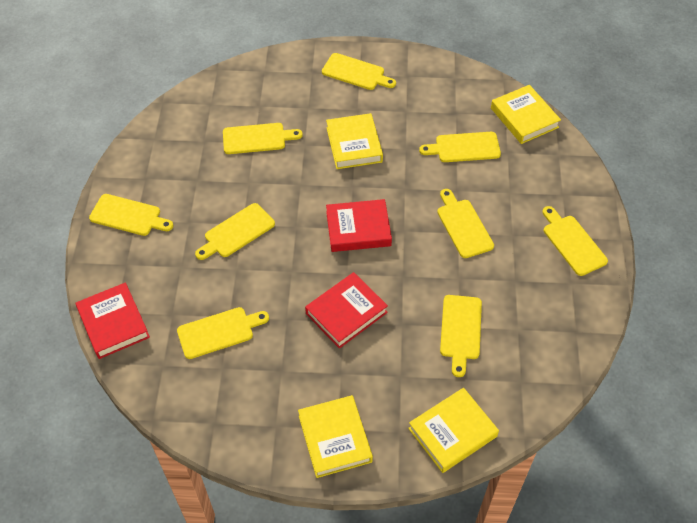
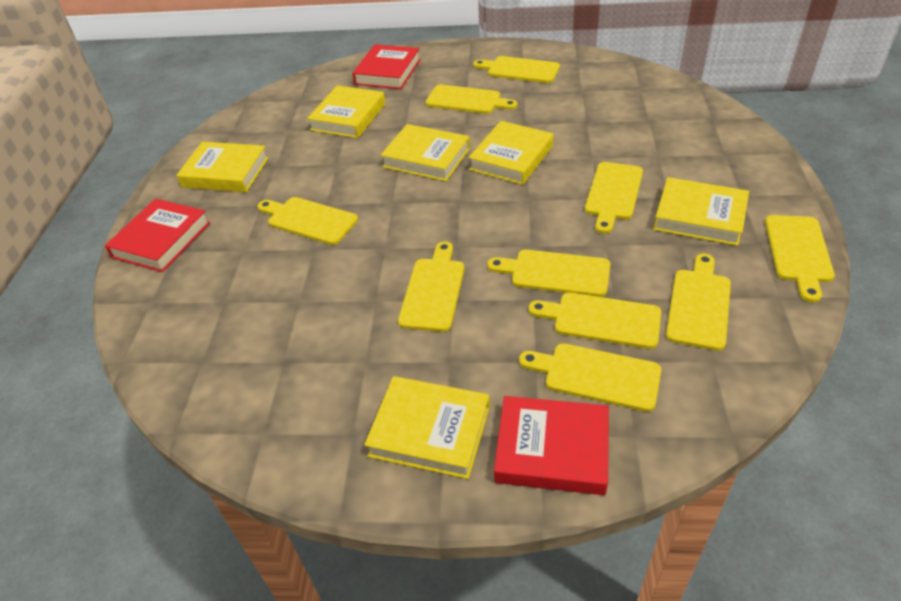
yellow book: [298,395,373,478] [326,113,383,169] [408,388,499,473] [491,85,561,144] = 4 -> [177,142,269,192] [307,85,385,138] [364,376,490,479] [381,124,470,181] [469,121,554,185] [653,177,749,246] = 6
yellow cutting board: [89,194,173,236] [177,307,269,359] [195,203,275,260] [223,123,303,154] [322,53,396,90] [419,132,501,162] [437,189,494,258] [440,295,482,377] [542,206,608,276] = 9 -> [258,197,358,245] [398,241,465,332] [426,84,517,114] [473,56,560,83] [488,249,610,297] [519,343,661,412] [529,293,661,349] [585,162,643,234] [666,254,731,351] [765,215,835,303] = 10

